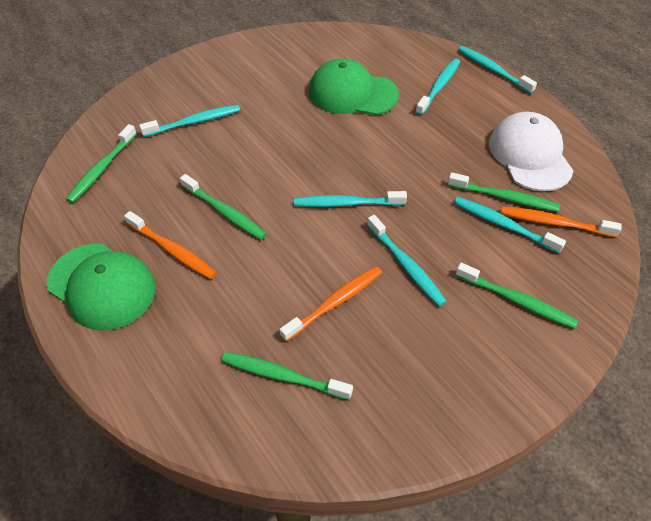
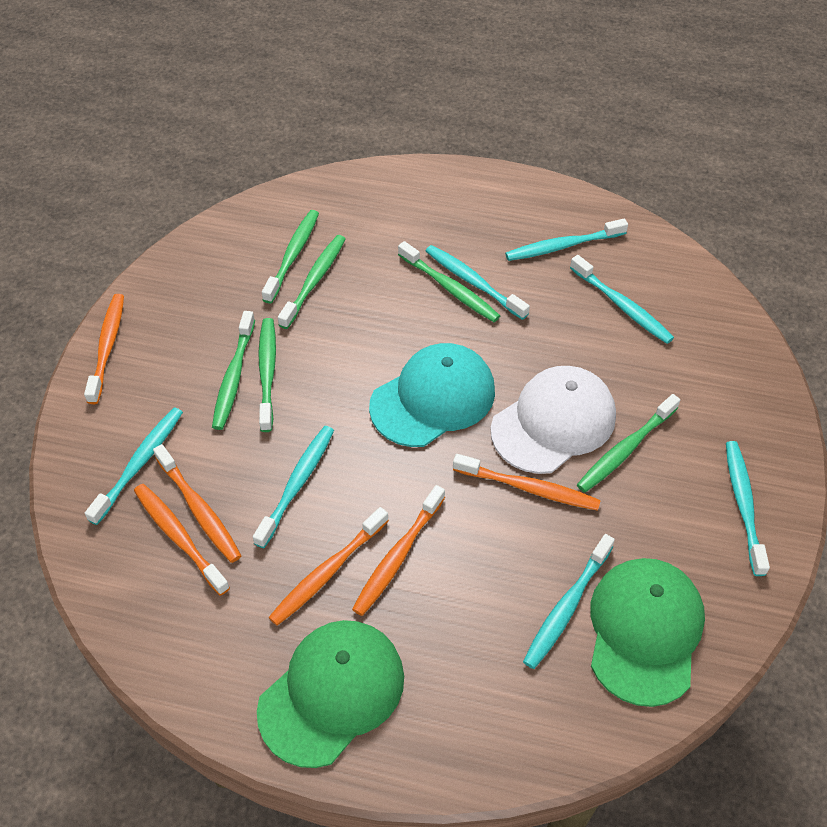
green toothbrush: [66,124,137,203] [180,174,267,240] [221,352,353,400] [448,172,560,212] [456,263,578,329] = 5 -> [212,311,255,430] [258,318,276,432] [262,210,319,304] [278,235,345,329] [398,241,500,322] [577,394,680,492] = 6
orange toothbrush: [124,211,216,279] [280,266,382,342] [500,206,622,237] = 3 -> [84,294,124,404] [134,484,230,596] [153,444,242,563] [268,507,389,626] [352,485,445,616] [453,454,601,511] = 6
turquoise cap: none = 0 -> [369,343,495,447] = 1
turquoise toothbrush: [139,105,240,137] [294,191,407,207] [367,215,447,307] [415,58,460,115] [454,197,566,253] [458,46,537,94] = 6 -> [85,408,183,525] [253,426,334,548] [426,245,530,320] [505,219,628,261] [523,534,615,669] [570,255,674,344] [726,441,770,576] = 7

